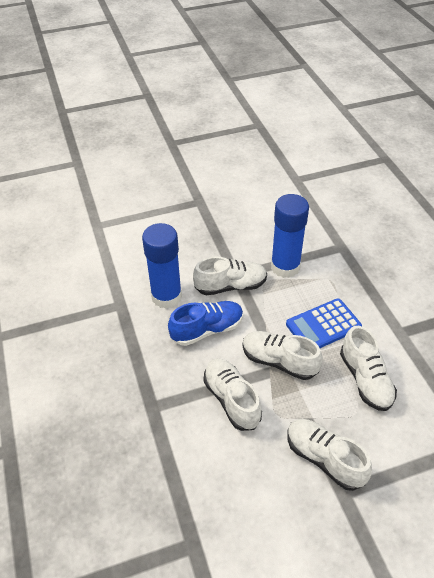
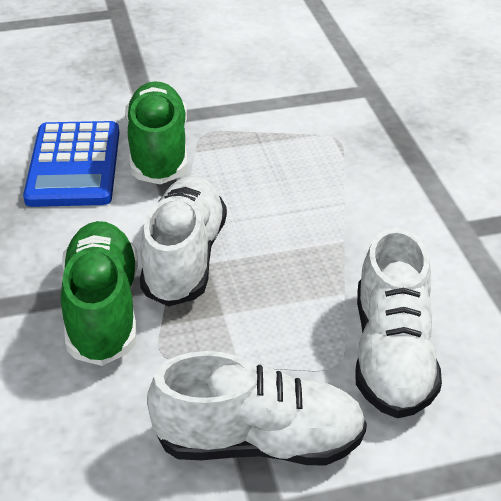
blue glue stick: [142,223,182,309] [271,194,309,278] = 2 -> none = 0
blue shoe: [168,301,243,346] = 1 -> none = 0
green shoe: none = 0 -> [61,221,138,366] [125,81,187,185] = 2
white shoe: [193,257,267,295] [203,358,262,431] [243,331,323,380] [287,419,372,491] [340,326,397,411] = 5 -> [140,176,227,307] [147,351,367,465] [355,228,442,418] = 3

